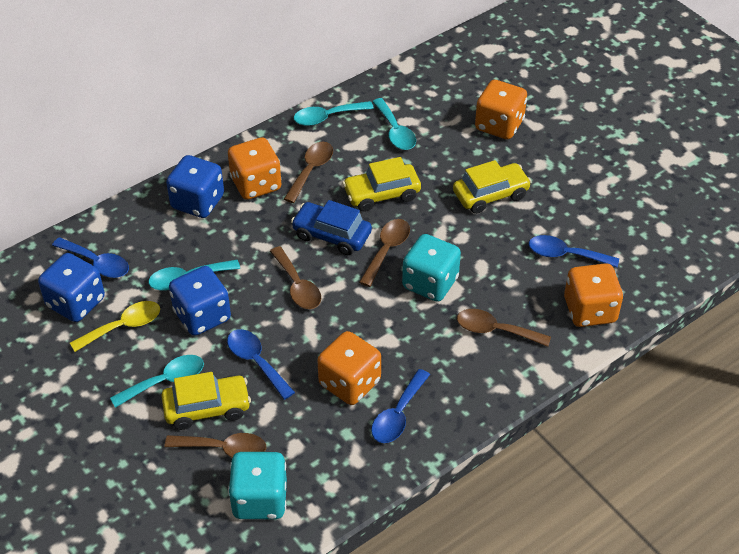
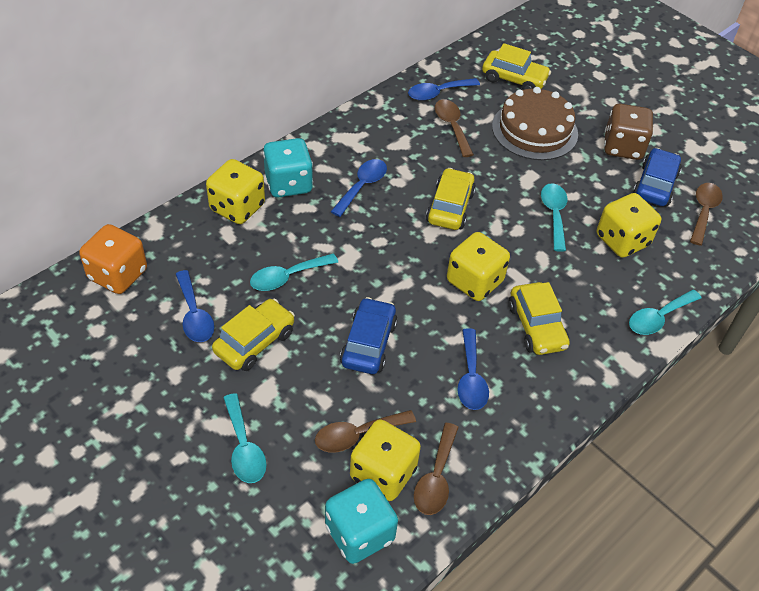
blue car: [291,200,372,255] = 1 -> [340,297,397,374] [633,148,682,207] = 2
blue dice: [38,253,105,322] [166,155,224,218] [169,266,231,336] = 3 -> none = 0
brown cake: none = 0 -> [492,87,578,160] = 1
brown dice: none = 0 -> [604,104,653,160] = 1
brown spoon: [164,433,266,458] [270,246,321,309] [284,142,333,203] [359,219,410,287] [457,309,551,347] = 5 -> [315,410,416,452] [414,423,459,515] [435,100,474,157] [690,183,723,246] = 4
orange dice: [228,137,281,200] [317,331,381,405] [475,80,527,139] [564,263,623,327] = 4 -> [79,224,147,294] = 1
yellow car: [161,372,251,430] [342,157,421,212] [453,160,531,214] = 3 -> [212,299,295,371] [426,168,476,230] [482,43,551,90] [509,282,570,355] = 4
yellow dice: none = 0 -> [206,159,265,224] [350,419,421,501] [447,232,510,301] [597,193,661,258] = 4
yellow spoon: [70,301,160,352] = 1 -> none = 0

